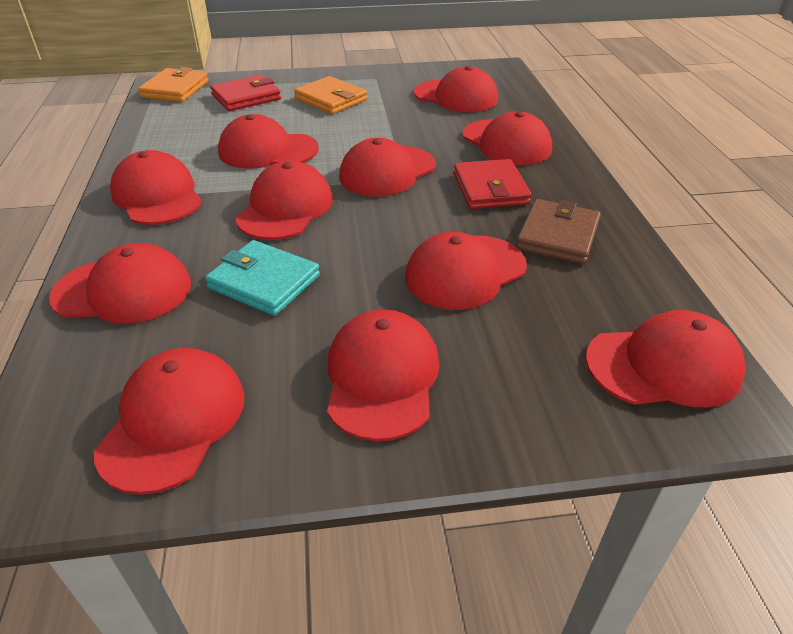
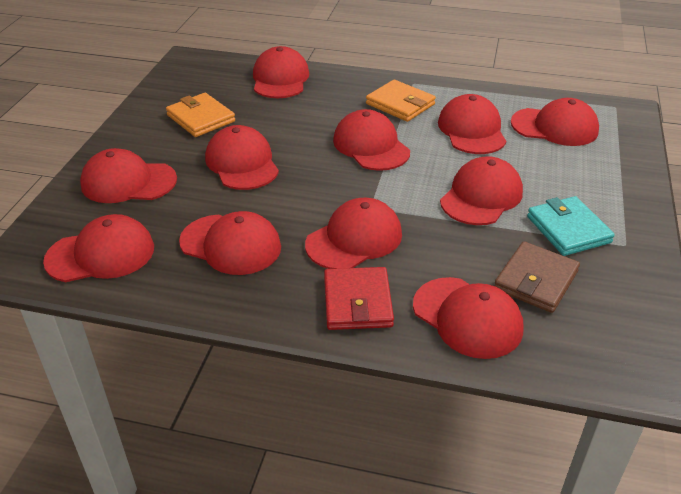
red wallet: [210,75,281,111] [453,159,532,209] = 2 -> [324,267,394,330] = 1

